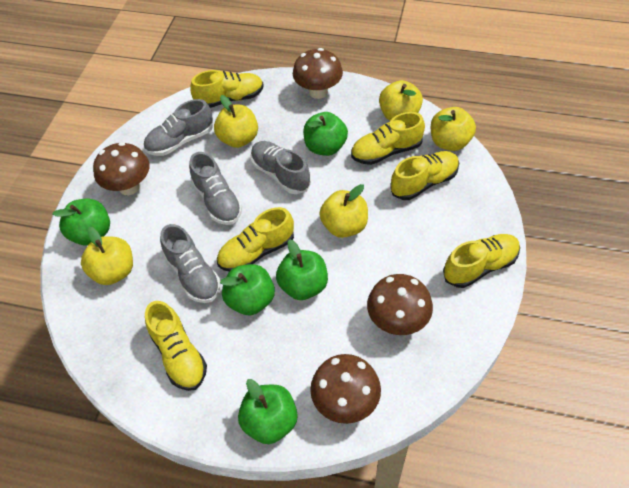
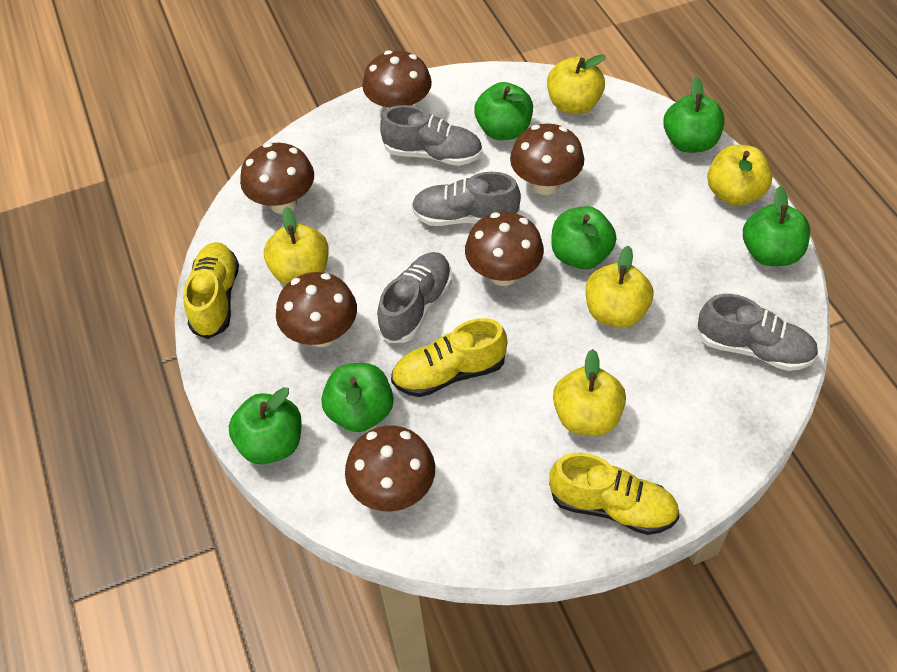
brown mushroom: [93,142,150,195] [293,48,343,99] [310,354,381,424] [367,274,433,335] = 4 -> [240,143,314,214] [276,272,357,347] [345,426,435,511] [362,50,432,109] [465,212,544,286] [510,124,584,195] = 6
green apple: [52,199,110,246] [220,264,275,315] [238,379,298,444] [276,239,328,300] [303,112,348,156] = 5 -> [229,387,302,465] [321,363,393,432] [474,82,533,140] [551,206,616,269] [663,77,725,153] [743,186,810,266] = 6
yellow shoe: [145,301,207,391] [190,70,264,108] [217,207,294,272] [351,112,425,165] [390,151,459,200] [443,234,520,288] = 6 -> [184,242,239,339] [391,318,507,397] [549,453,680,535] = 3

